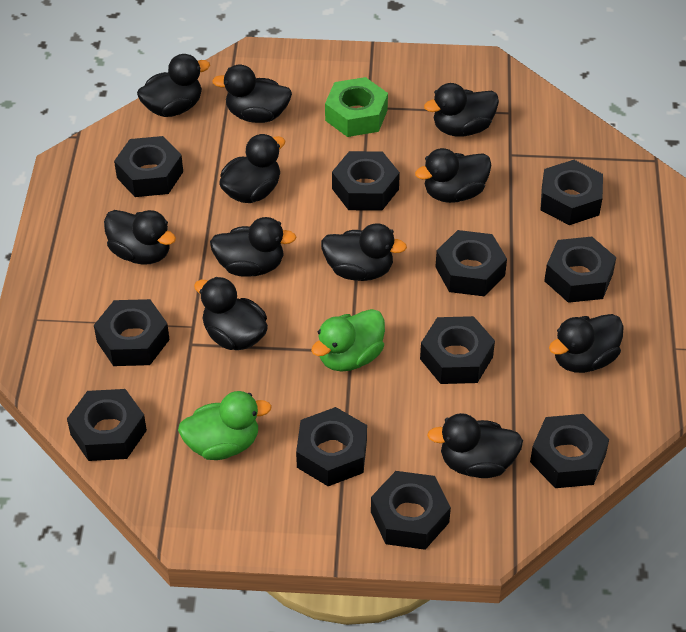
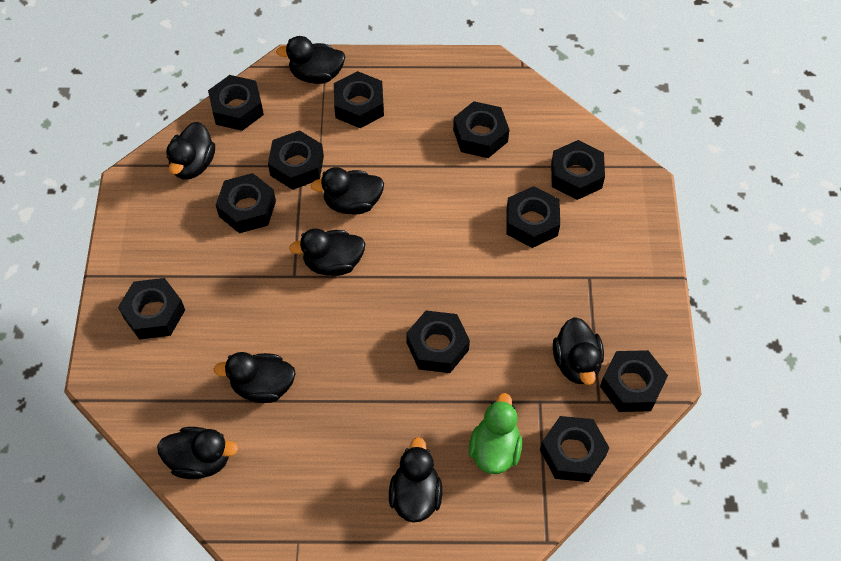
black duck: [104,210,176,265] [137,54,210,117] [194,277,268,350] [210,217,297,277] [212,65,292,123] [219,134,285,203] [321,223,407,281] [415,148,492,203] [424,83,499,137] [427,413,523,478] [549,314,624,373] = 11 -> [157,427,238,479] [166,122,215,180] [214,352,296,403] [276,36,345,84] [289,228,365,276] [310,167,384,215] [389,437,442,523] [553,317,604,385] = 8
green duck: [178,391,272,460] [311,309,385,371] = 2 -> [469,393,522,474] = 1
green nut: [325,77,388,137] = 1 -> none = 0

